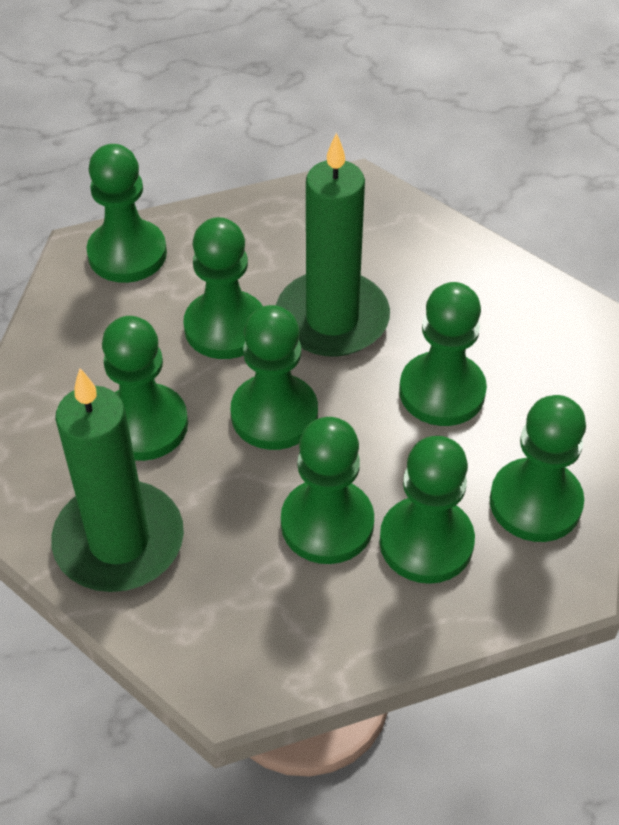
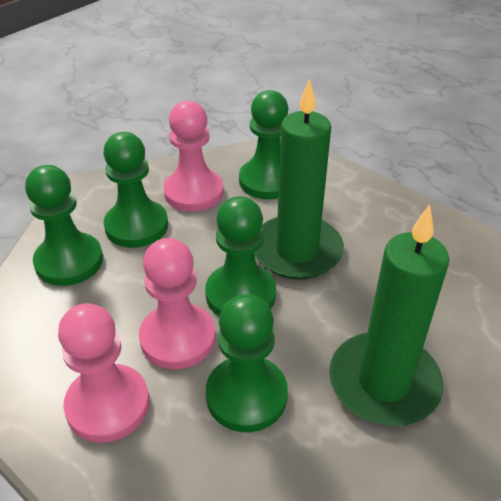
green pawn: [86,144,167,283] [102,316,188,461] [183,217,263,359] [231,305,318,450] [281,417,374,564] [379,436,475,584] [399,282,487,426] [490,395,586,542] = 8 -> [25,165,103,286] [103,132,168,248] [205,196,276,316] [206,294,288,432] [239,90,288,199] = 5
pink pawn: none = 0 -> [58,303,149,443] [139,238,216,369] [163,101,223,212] = 3

